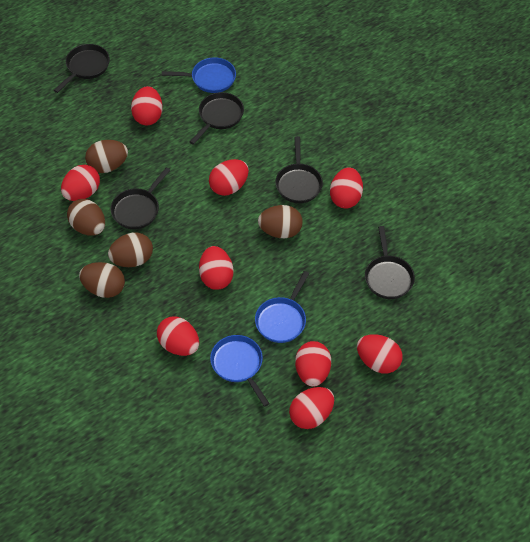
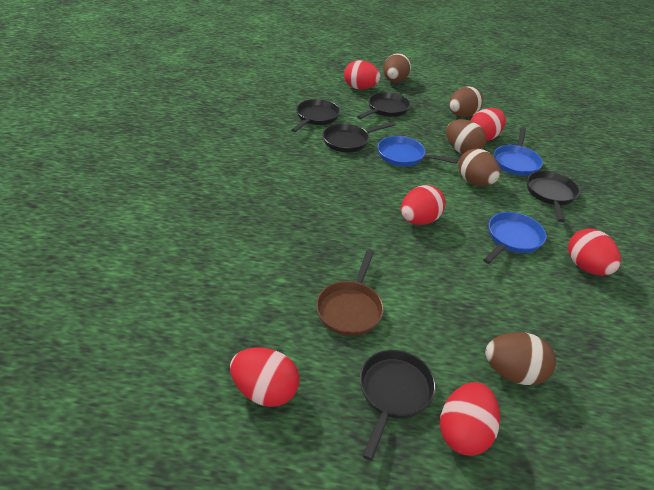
brown pan: none = 0 -> [316,250,384,336] = 1
red egg: [61,165,100,201] [131,86,163,125] [157,316,199,356] [199,246,234,290] [209,159,249,196] [289,387,334,429] [295,341,331,386] [330,167,363,208] [357,334,403,374] = 9 -> [230,347,299,407] [344,60,380,89] [401,185,445,225] [440,382,500,456] [470,108,506,141] [568,229,621,276] = 6

